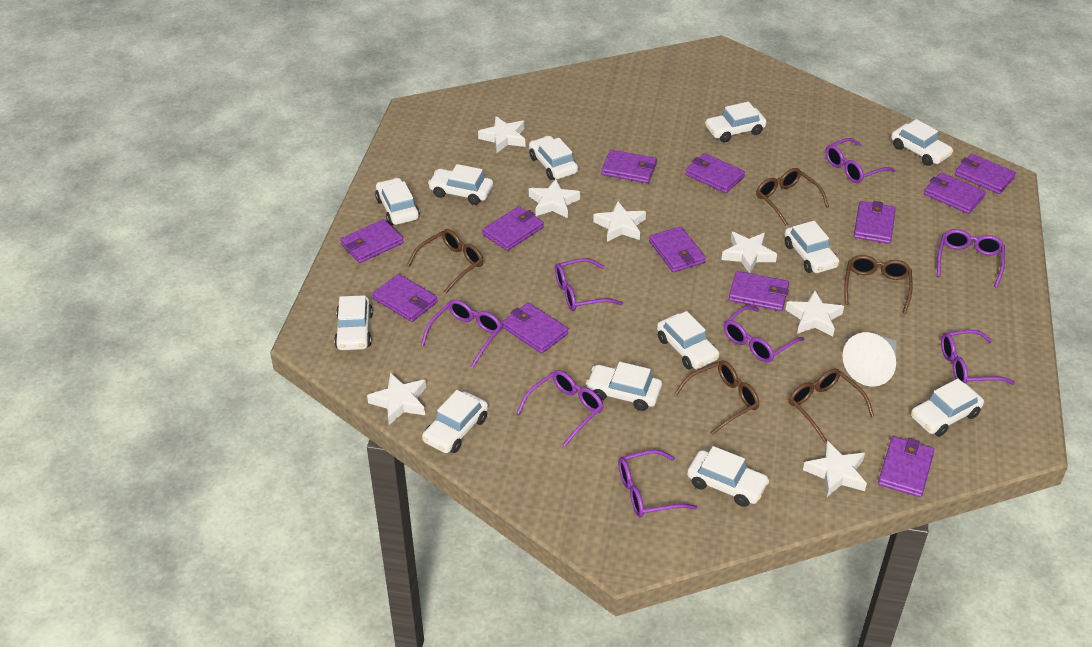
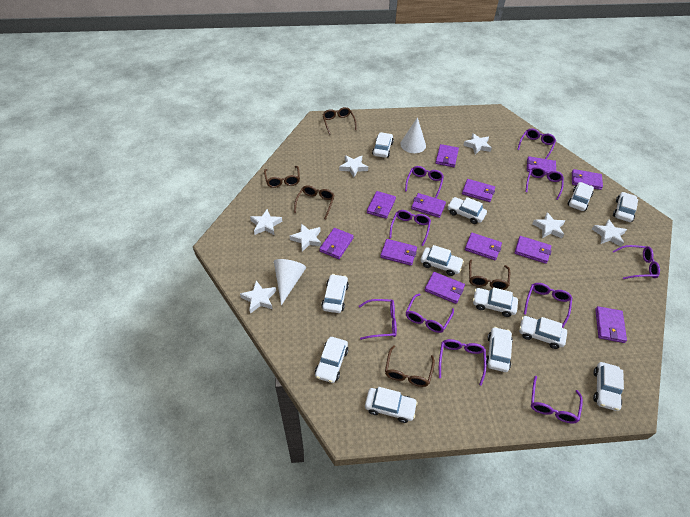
purple glasses: [421,300,502,368] [517,370,604,447] [555,258,623,311] [618,450,697,517] [724,306,804,362] [825,138,895,183] [937,229,1005,288] [941,330,1015,385] = 8 -> [359,299,397,340] [389,210,431,246] [405,166,444,198] [406,293,454,333] [439,339,486,386] [517,129,556,159] [524,283,572,328] [525,167,564,200] [531,376,583,423] [613,245,660,279] = 10
white cone: [842,332,897,387] = 1 -> [274,259,306,305] [400,117,426,153] = 2

